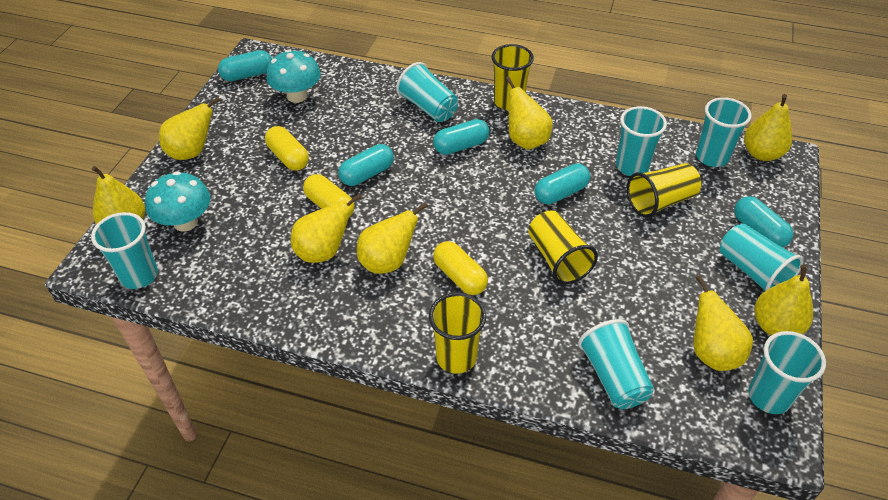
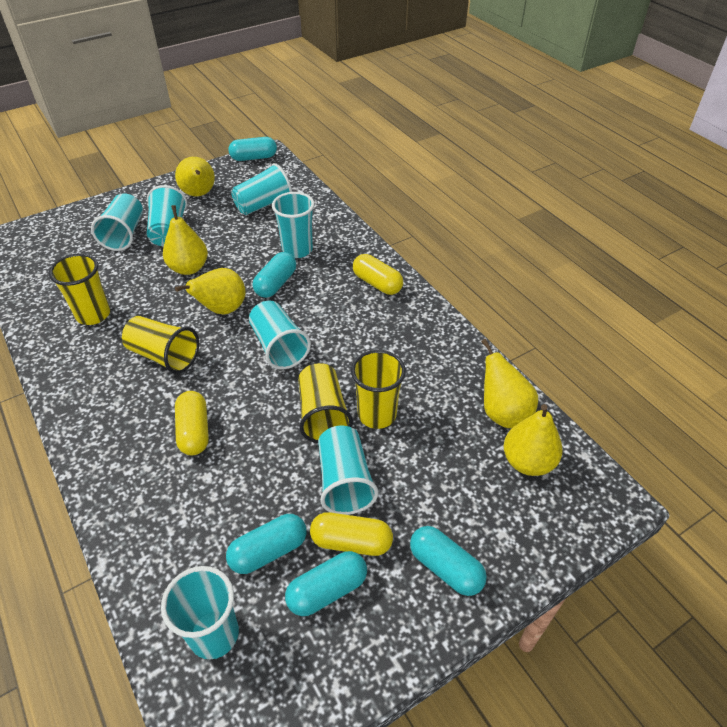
turquoise mushroom: [145,171,210,232] [266,49,321,103] = 2 -> none = 0
yellow pear: [92,166,145,224] [159,97,221,160] [291,194,361,263] [357,202,428,274] [505,76,553,150] [694,275,753,371] [744,94,792,161] [754,265,813,335] = 8 -> [163,205,208,275] [175,157,215,196] [175,268,246,315] [481,339,538,428] [504,404,563,476] = 5

